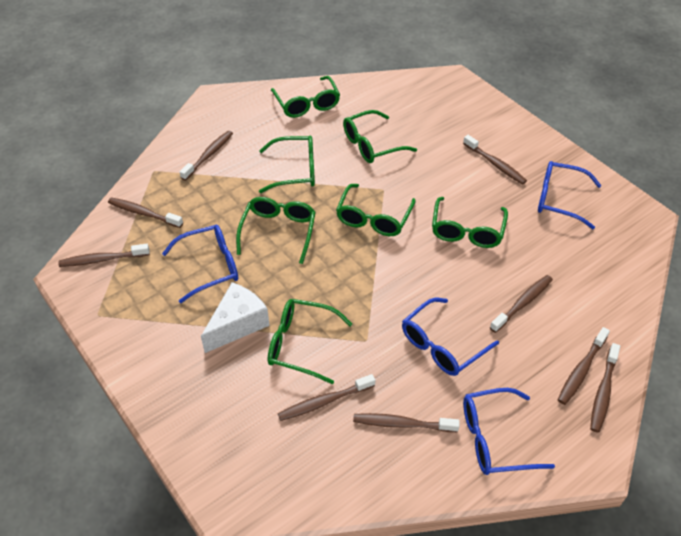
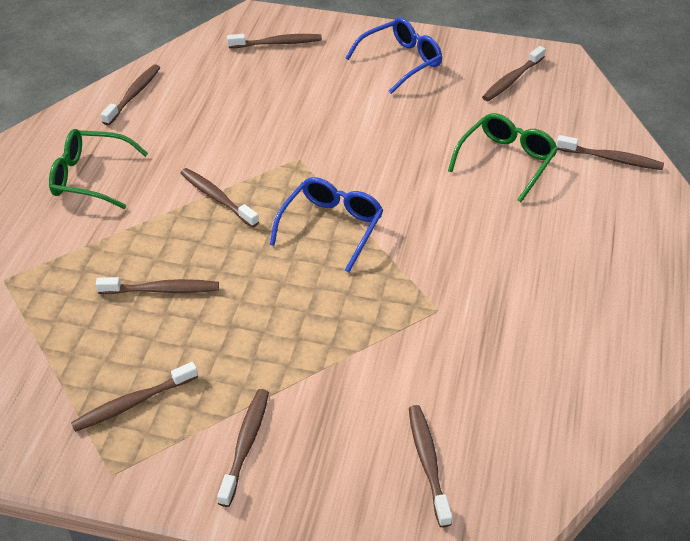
blue glasses: [162,225,238,303] [402,298,499,376] [463,388,555,475] [538,161,602,229] = 4 -> [270,177,383,273] [346,17,442,94] = 2
green glasses: [236,197,316,264] [259,136,315,193] [268,299,352,384] [271,76,340,118] [336,184,416,236] [343,110,417,163] [432,197,508,248] = 7 -> [49,129,148,209] [448,113,558,202] = 2
white cheese: [201,282,270,353] = 1 -> none = 0

